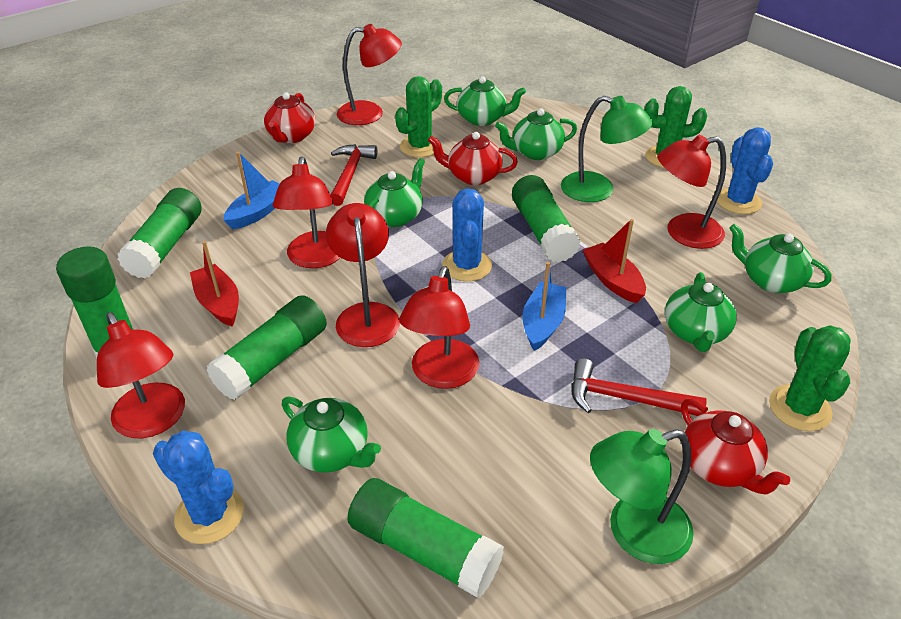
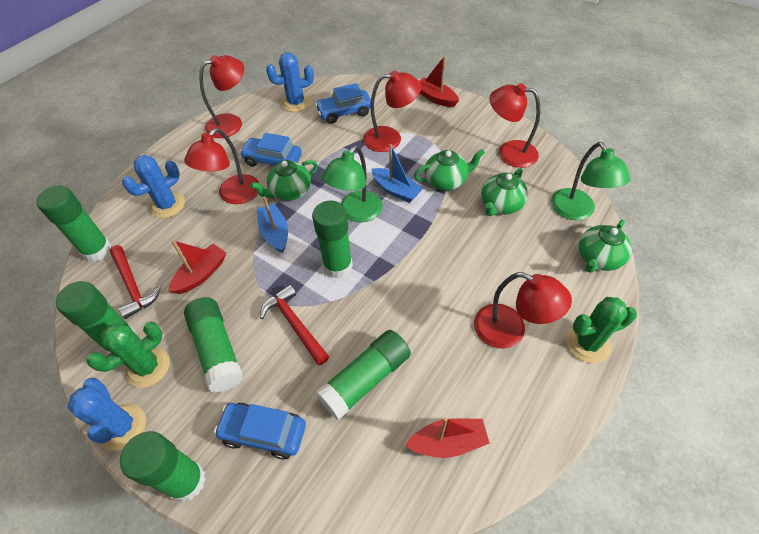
blue car: none = 0 -> [214,403,306,460] [239,133,302,166] [315,83,371,124] = 3
green cactus: [395,76,442,158] [644,86,707,168] [769,325,851,431] = 3 -> [86,322,170,388] [566,297,637,363] = 2
green glue stick: [56,246,133,358] [117,188,202,279] [207,296,327,400] [347,478,504,598] [512,175,581,262] = 5 -> [36,186,111,262] [56,281,137,354] [120,431,206,502] [184,297,243,393] [312,201,353,278] [315,330,411,420] = 6
green teapot: [282,397,381,473] [364,158,425,227] [444,76,526,126] [495,108,577,160] [665,272,737,352] [729,224,832,293] = 6 -> [250,160,318,201] [414,149,485,191] [481,168,528,216] [579,220,632,273] = 4
red boat: [190,241,239,327] [583,219,646,303] = 2 -> [168,240,226,294] [405,417,490,458] [420,56,459,107] = 3
red lamp: [97,312,185,438] [273,156,340,268] [326,203,400,347] [337,24,402,125] [399,266,479,389] [657,135,726,249] = 6 -> [184,128,259,204] [199,55,244,138] [363,70,422,152] [474,272,572,349] [489,83,540,168] = 5
red teapot: [264,92,315,143] [428,132,518,185] [681,399,790,495] = 3 -> none = 0

